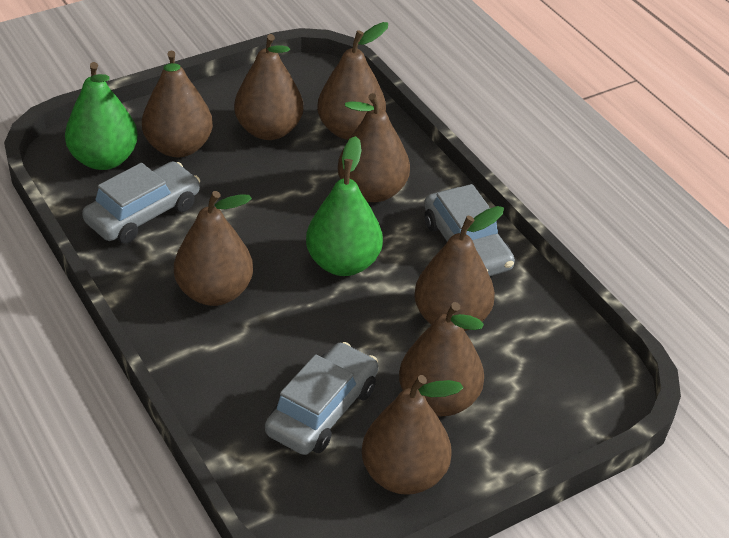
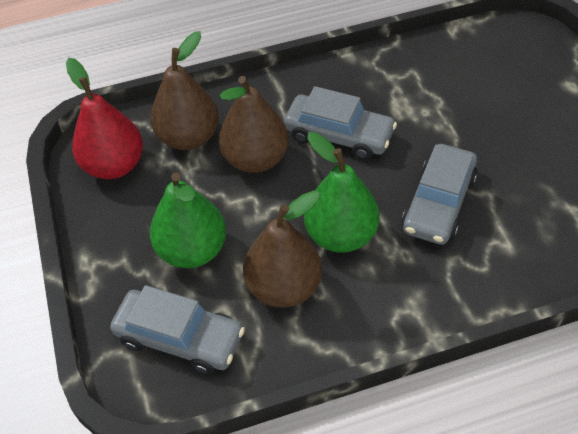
brown pear: [142,51,213,157] [174,191,253,306] [234,34,303,140] [317,22,388,140] [338,93,410,202] [362,375,463,495] [399,302,484,416] [414,206,504,331] = 8 -> [151,31,219,150] [219,76,289,173] [243,191,322,308] = 3
red pear: none = 0 -> [66,58,143,179] = 1

